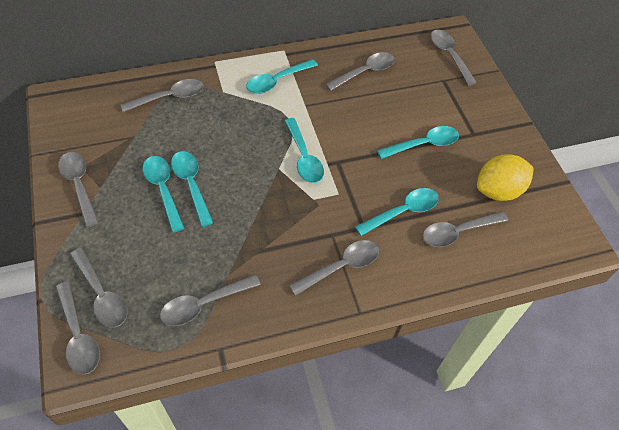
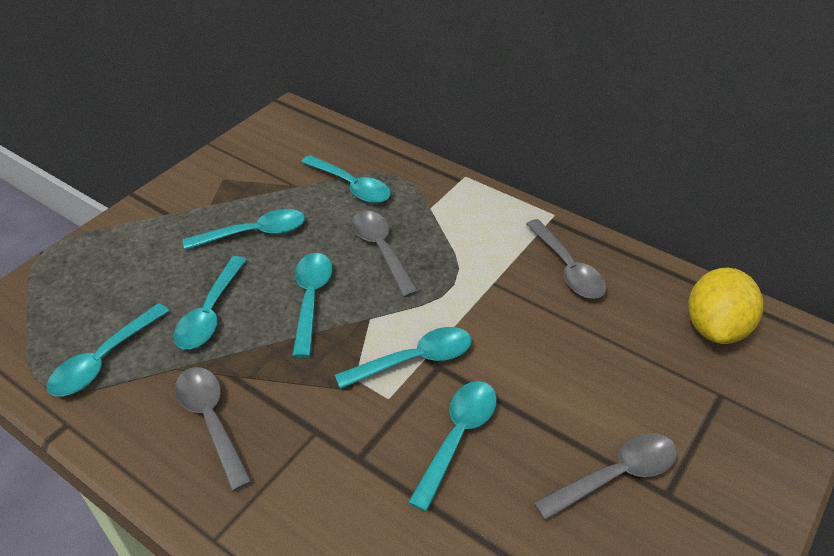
grey spoon: [56,281,100,375] [58,152,99,228] [70,248,128,327] [120,79,204,112] [160,274,261,326] [289,240,379,296] [325,52,395,91] [422,211,508,247] [431,30,477,86] = 9 -> [175,367,252,491] [352,210,419,297] [526,219,606,299] [533,433,677,521] = 4
turquoise spoon: [142,156,184,233] [171,151,213,227] [246,59,318,94] [284,118,324,183] [355,188,439,236] [377,126,459,159] = 6 -> [47,303,169,397] [173,256,247,349] [183,209,305,250] [292,253,332,358] [301,155,391,203] [335,327,472,389] [408,381,497,512] = 7

